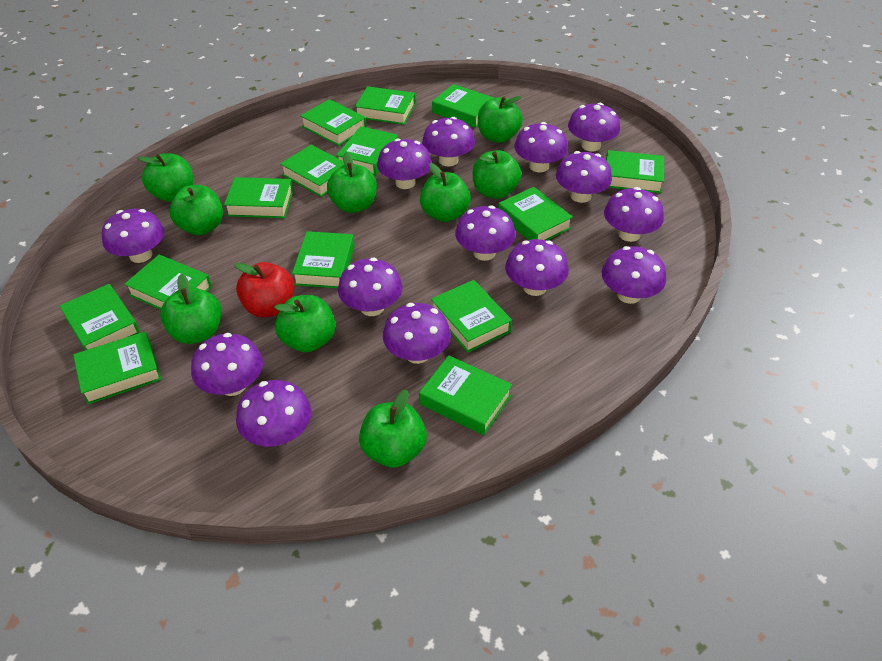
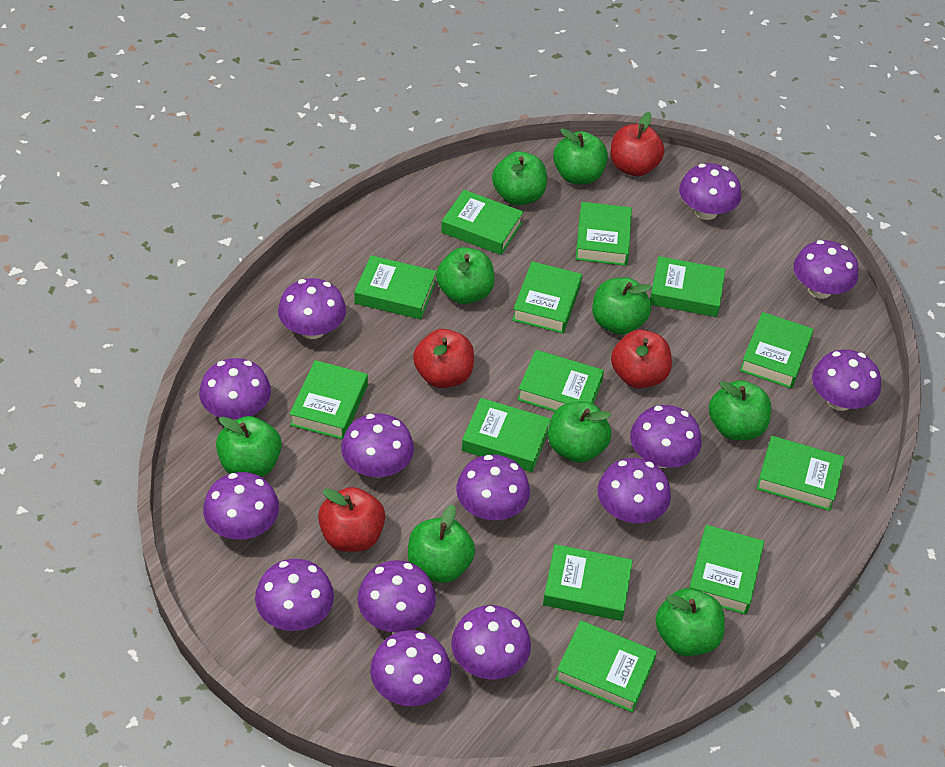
green book: [59,284,140,350] [73,331,161,404] [124,255,212,310] [224,177,293,218] [280,145,344,197] [292,231,354,288] [301,99,367,146] [336,126,398,176] [355,86,415,125] [419,355,512,435] [431,280,512,353] [432,84,494,128] [498,187,573,241] [606,150,664,193] = 14 -> [290,360,368,440] [355,255,436,319] [441,190,523,255] [462,398,551,472] [512,261,582,334] [517,350,604,412] [543,544,633,621] [555,620,657,713] [576,202,632,266] [650,256,725,317] [689,525,764,615] [740,312,814,389] [756,436,845,511] = 13
red apple: [235,262,295,318] = 1 -> [318,487,385,552] [413,329,474,388] [611,112,665,176] [611,330,672,388] = 4

